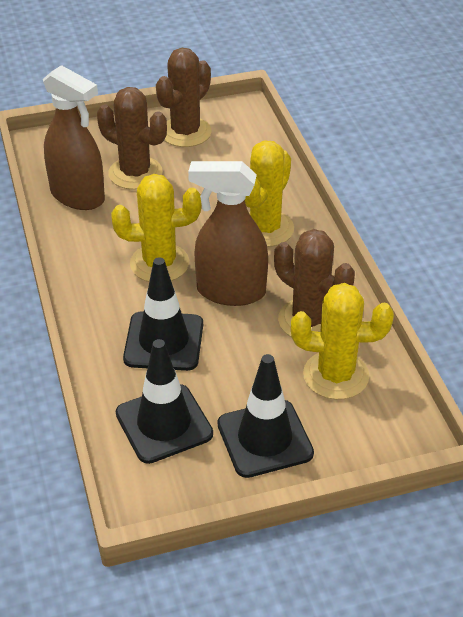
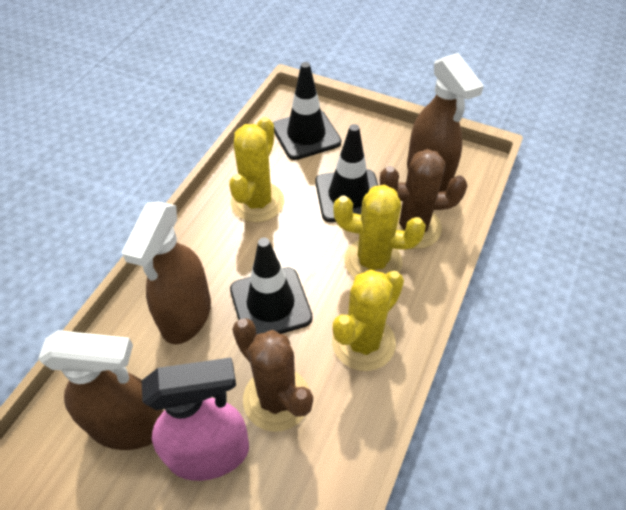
brown cactus: [97,87,167,190] [156,48,212,147] [274,229,355,337] = 3 -> [232,318,313,432] [380,149,467,249] = 2
brown spray bottle: [43,65,105,210] [188,161,268,306] = 2 -> [38,330,163,450] [122,202,211,344] [407,53,484,192] = 3
pink spray bottle: none = 0 -> [142,358,249,481] = 1

